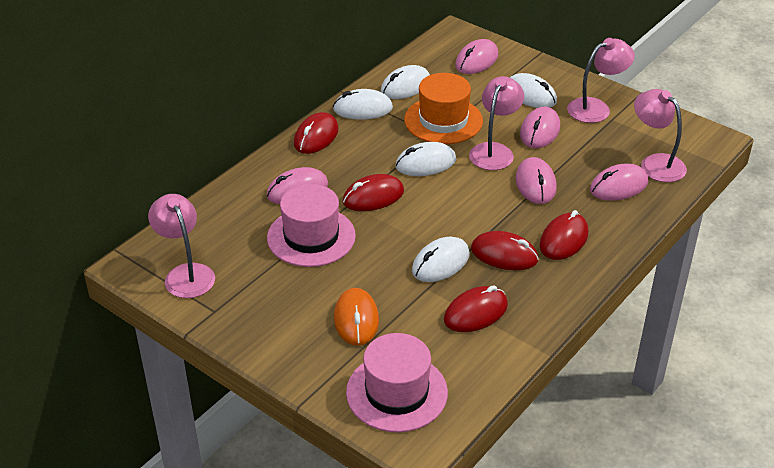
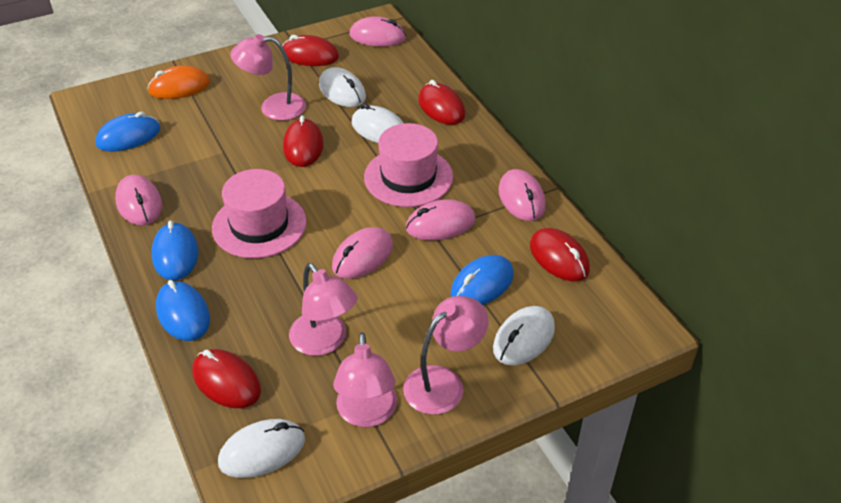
blue mouse: none = 0 -> [95,112,160,152] [151,220,198,280] [156,280,210,341] [451,255,514,305] = 4
orange hat: [404,73,483,144] = 1 -> none = 0
white mouse: [333,89,393,120] [381,65,430,99] [395,142,456,176] [412,237,470,282] [510,73,557,108] = 5 -> [218,419,305,478] [319,67,366,107] [351,104,404,143] [493,306,555,366] = 4

